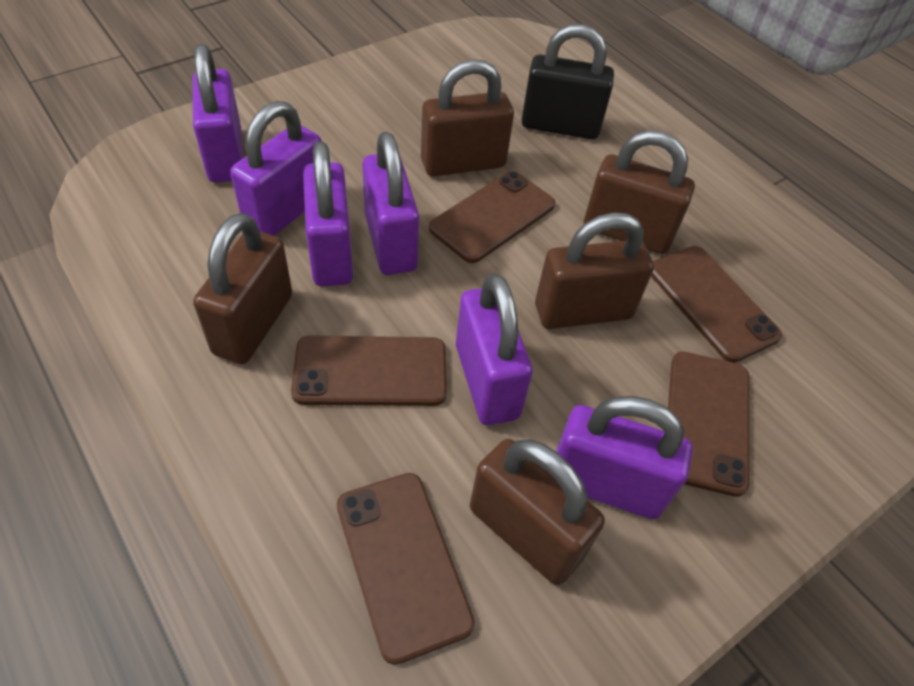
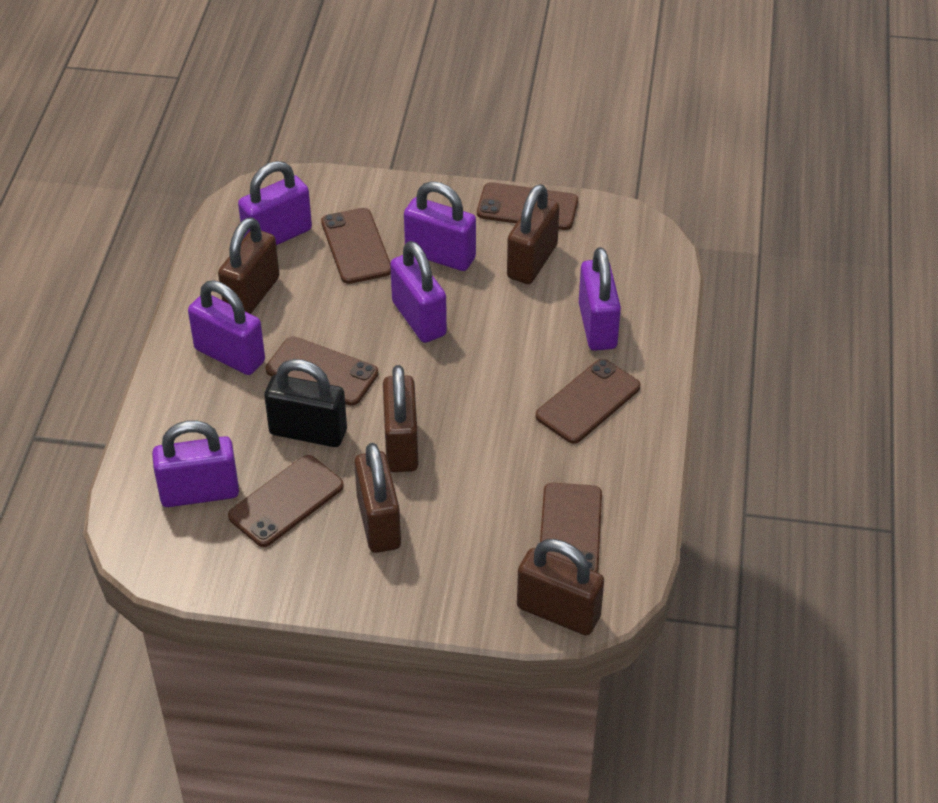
brown phone: [291,336,447,406] [337,473,475,665] [429,171,555,263] [651,246,782,363] [668,351,749,497] = 5 -> [228,455,344,547] [266,336,378,406] [321,208,391,284] [477,182,578,230] [536,359,640,444] [540,483,602,573] = 6

